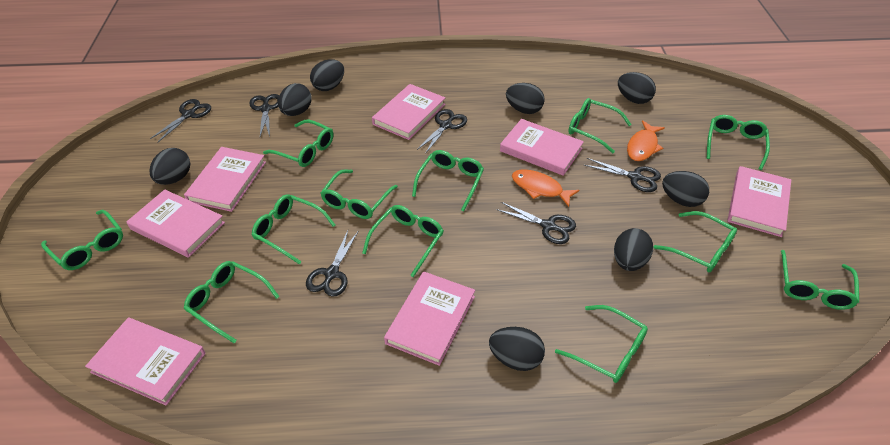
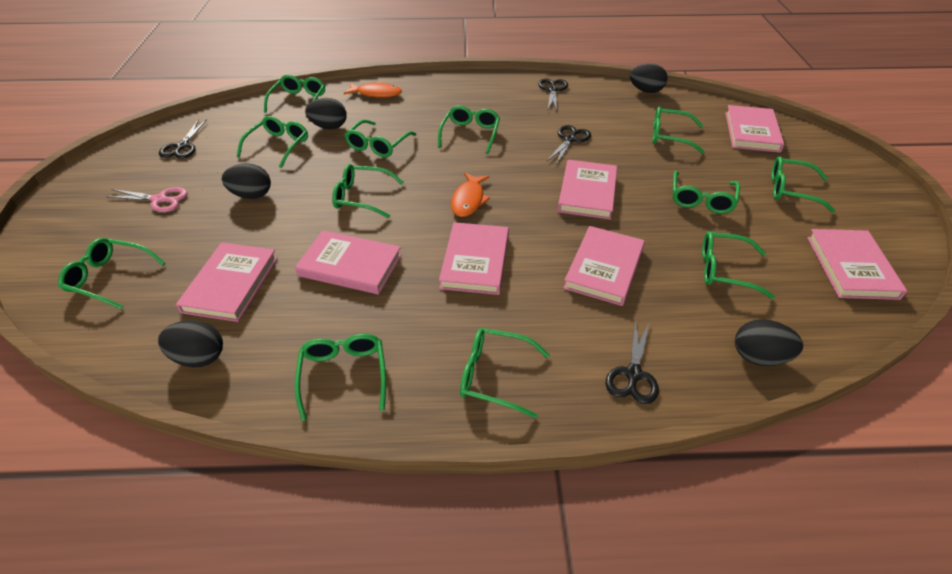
black egg: [150,148,190,185] [278,83,312,116] [310,59,344,91] [489,327,545,371] [506,83,545,114] [614,228,653,271] [618,72,656,104] [662,171,709,207] = 8 -> [158,320,223,367] [222,163,271,199] [305,98,347,129] [630,63,668,93] [735,319,803,366] = 5
black scissors: [150,99,211,143] [249,94,280,137] [306,231,358,297] [417,109,467,154] [496,202,576,244] [584,158,661,192] = 6 -> [159,119,207,159] [538,78,568,111] [547,125,591,164] [606,319,659,404] = 4
pink scissors: none = 0 -> [105,187,188,212] = 1

